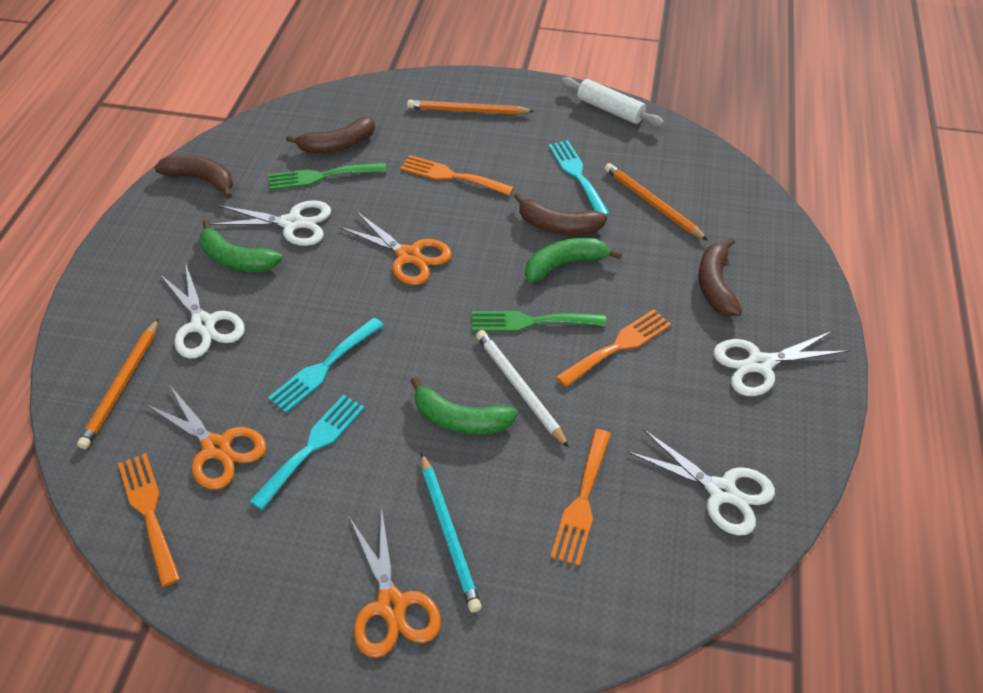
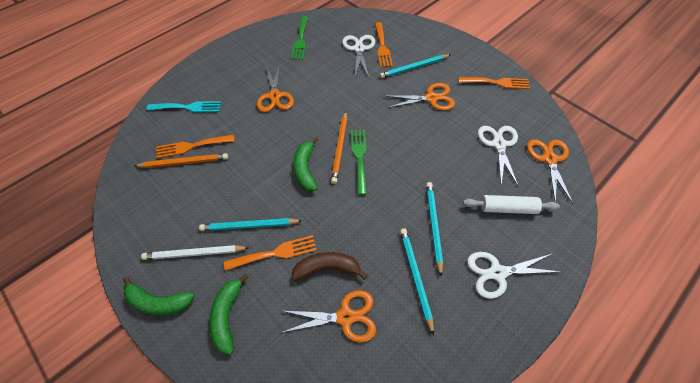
brown banana: [154,155,233,199] [286,117,375,153] [514,193,607,235] [698,238,742,316] = 4 -> [291,252,367,281] = 1
orange pencil: [77,318,159,449] [407,100,534,114] [605,163,708,240] = 3 -> [135,153,228,168] [331,111,347,184] = 2
orange scissors: [145,384,266,490] [339,212,452,285] [350,507,441,658] = 3 -> [257,63,294,112] [281,290,376,343] [386,83,455,111] [527,139,573,204] = 4
turquoise fork: [249,395,365,510] [268,317,384,413] [548,140,610,216] = 3 -> [147,101,221,113] = 1
turquoise pencil: [421,452,482,613] = 1 -> [199,218,302,231] [380,54,450,78] [400,228,434,335] [426,182,443,277] = 4
white scissors: [160,262,245,359] [210,200,331,246] [627,429,775,536] [714,331,849,396] = 4 -> [342,35,375,77] [467,252,561,299] [478,126,519,187] = 3

